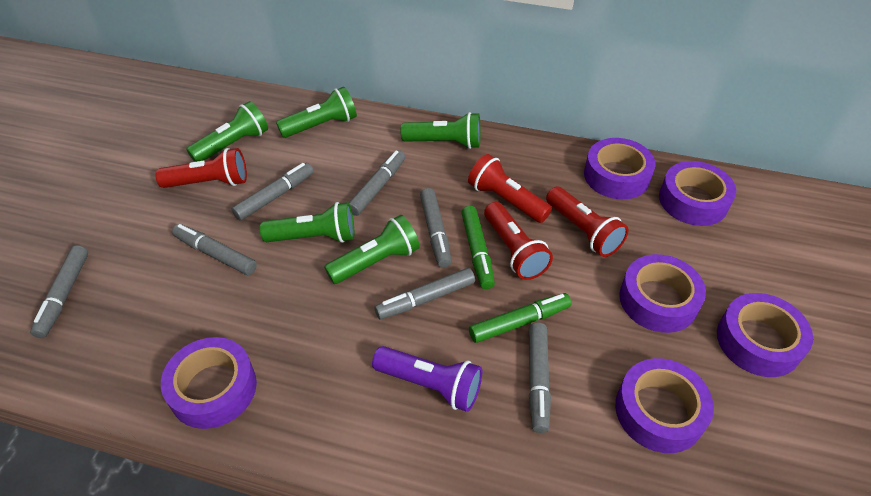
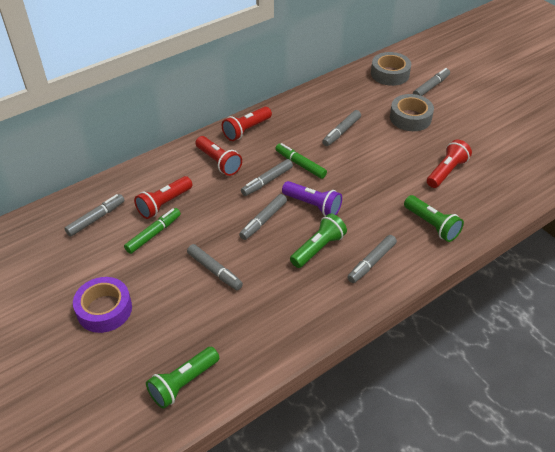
green flashlight: [186,101,268,162] [260,202,354,243] [276,87,357,138] [324,215,420,284] [401,112,481,149] = 5 -> [146,347,219,409] [290,213,347,268] [404,195,464,242] = 3
grey tape: none = 0 -> [371,52,411,86] [390,94,434,131] = 2
purple tape: [161,337,257,429] [584,138,656,199] [615,358,714,453] [619,254,706,333] [659,161,736,226] [717,293,813,377] = 6 -> [73,277,132,333] = 1

